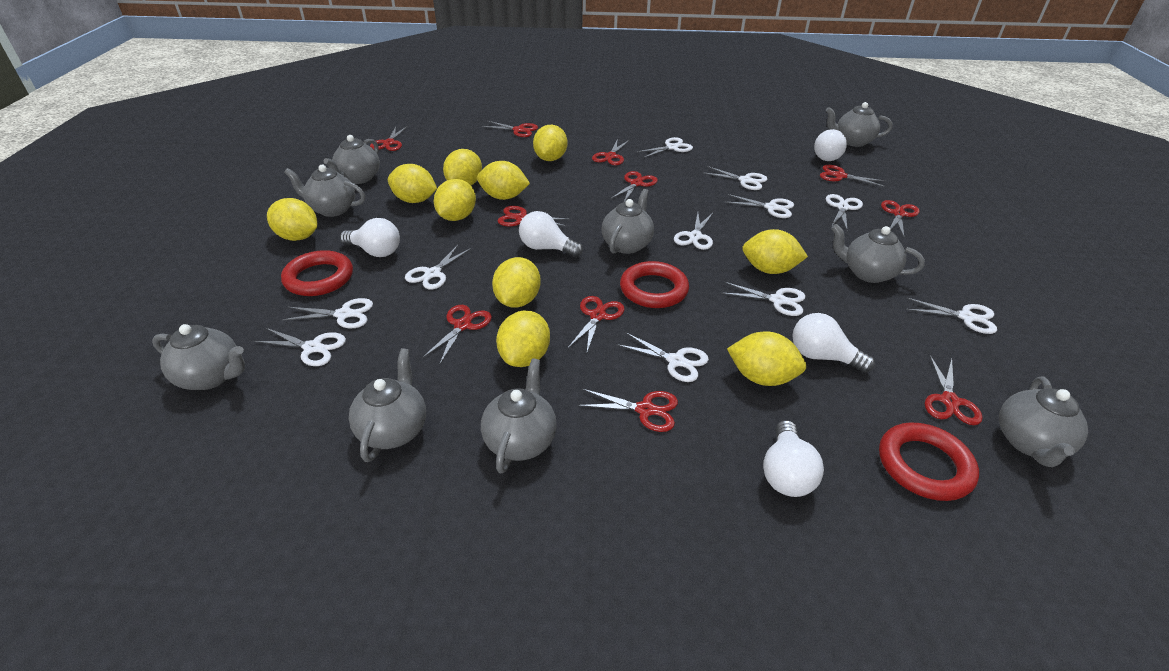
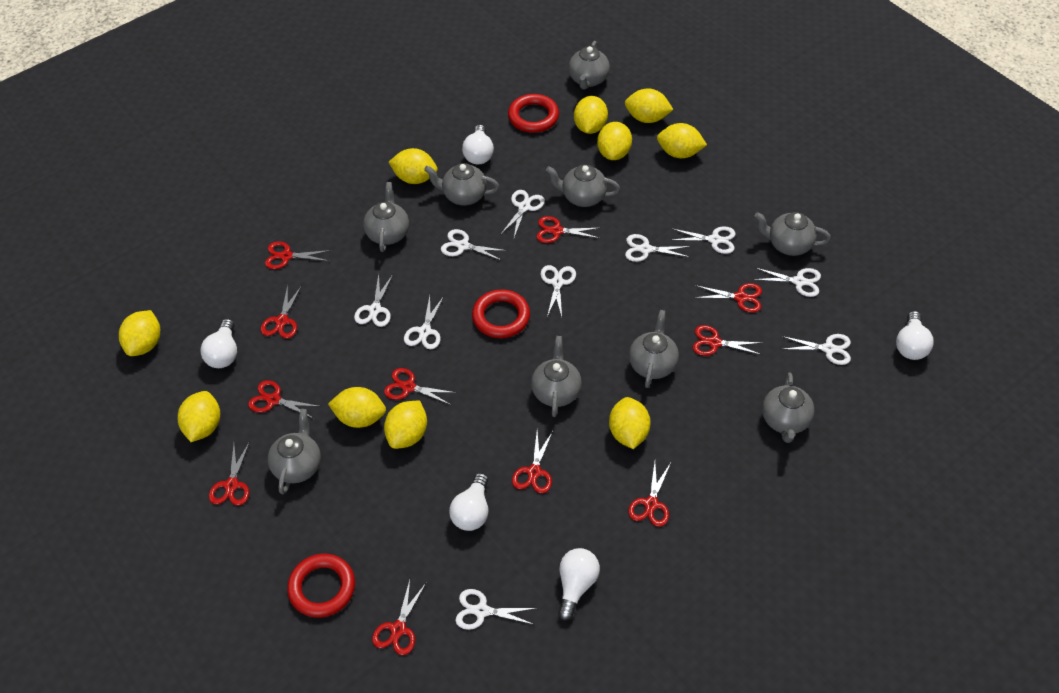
white scissors: [253,328,346,366] [282,298,373,328] [405,245,472,290] [616,333,709,382] [636,137,693,158] [674,213,713,250] [702,166,767,190] [721,282,805,316] [726,194,794,218] [826,194,863,229] [906,297,997,334] = 11 -> [354,274,393,327] [404,296,444,349] [441,229,507,261] [455,589,537,630] [500,190,545,238] [541,265,576,317] [625,234,691,262] [671,226,736,254] [753,268,821,297] [781,334,851,365] = 10

